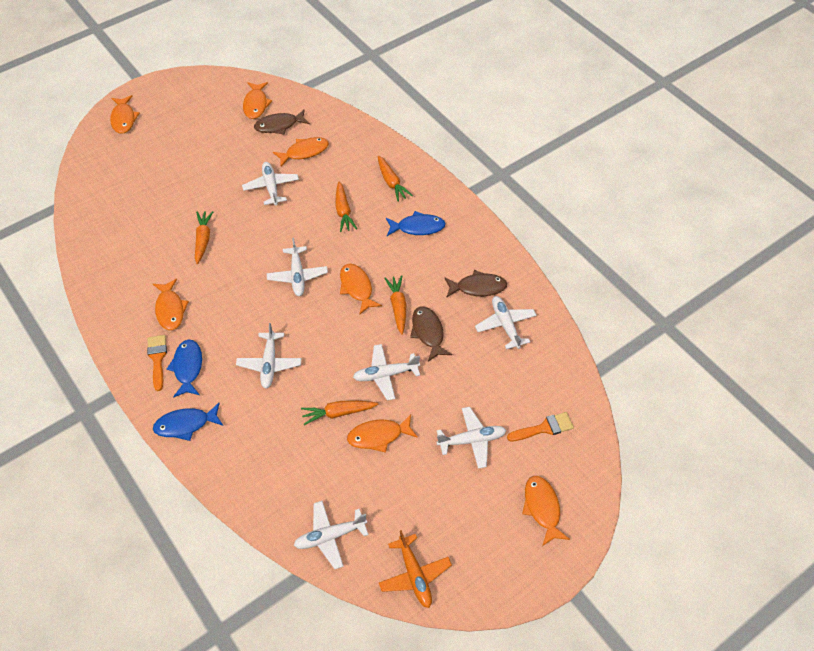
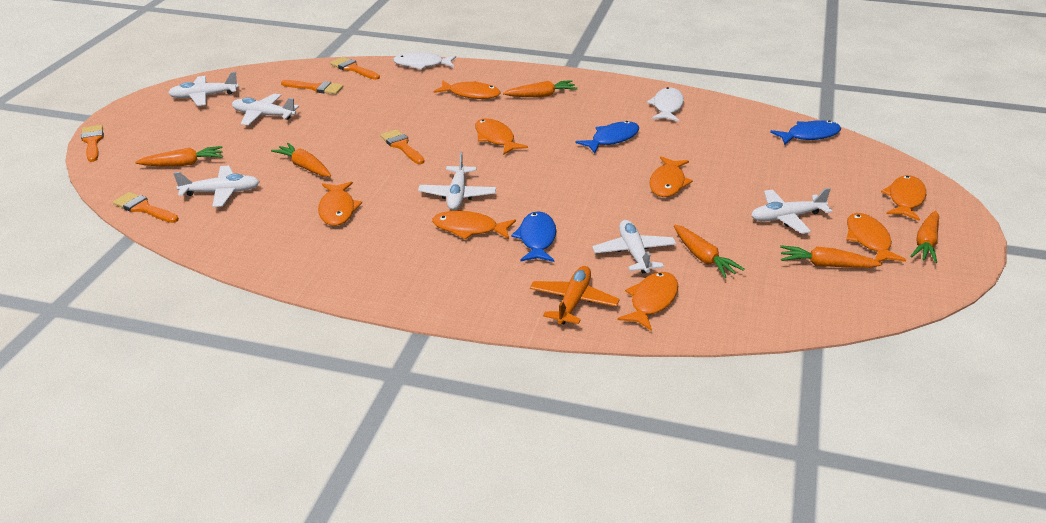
brown fish: [254,109,310,134] [410,306,452,362] [444,270,507,298] = 3 -> none = 0
orange brush: [147,335,167,391] [507,412,574,442] = 2 -> [81,125,104,162] [113,192,179,223] [281,80,343,94] [330,57,380,80] [380,129,425,164] = 5
orange carrot: [195,211,214,264] [301,400,378,425] [336,182,357,232] [378,156,413,202] [384,275,406,335] = 5 -> [135,146,223,166] [271,143,331,177] [503,80,578,97] [674,225,745,278] [780,245,882,268] [910,211,939,263] = 6
orange fish: [110,95,140,134] [153,279,189,330] [243,82,272,119] [273,137,329,166] [340,264,382,315] [347,414,418,453] [522,476,570,546] = 7 -> [318,181,362,226] [432,211,516,240] [433,80,501,99] [475,118,528,155] [617,272,678,331] [649,156,693,197] [846,213,906,262] [881,175,926,221] = 8
white fish: none = 0 -> [393,52,456,70] [647,87,684,122] = 2
white plane: [236,323,301,389] [242,162,299,206] [267,238,328,296] [294,501,368,569] [353,344,420,401] [437,407,506,469] [475,296,537,349] = 7 -> [168,72,239,106] [173,165,260,207] [232,94,299,125] [418,152,496,210] [592,220,677,273] [751,188,832,234] = 6

